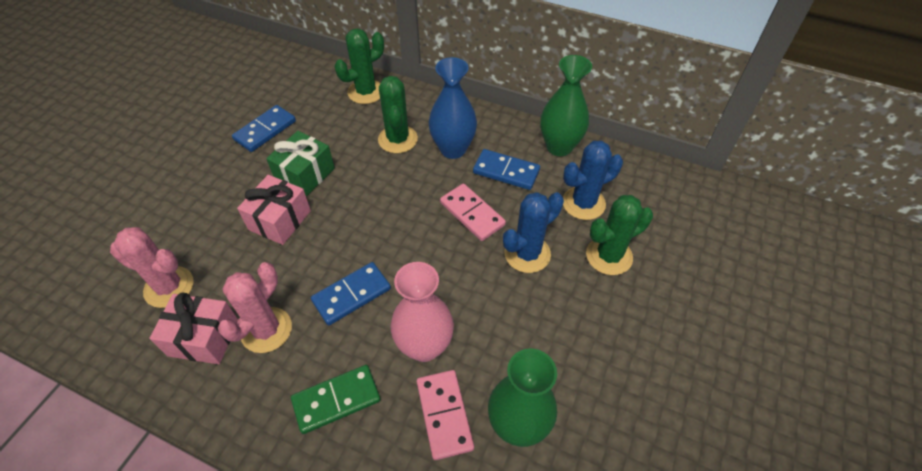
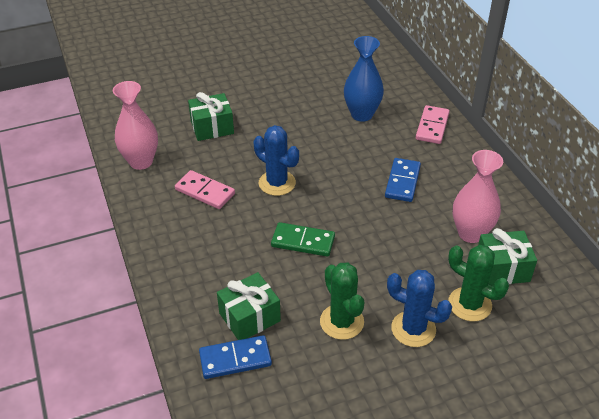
blue domino: [232,105,296,152] [311,262,391,325] [473,149,540,190] = 3 -> [199,335,272,379] [385,158,421,202] = 2
green cactus: [335,28,384,104] [378,76,418,153] [586,195,653,275] = 3 -> [320,262,364,340] [448,245,509,321] = 2
green gift: [266,131,335,196] = 1 -> [188,92,234,141] [217,272,281,340] [478,228,537,285] = 3
green vase: [488,349,557,447] [540,55,592,156] = 2 -> none = 0
pink cactus: [110,227,194,308] [218,262,292,353] = 2 -> none = 0
pink gift: [149,292,238,364] [237,175,311,245] = 2 -> none = 0
pink vase: [391,262,454,362] = 1 -> [113,81,158,170] [453,150,503,243] = 2

